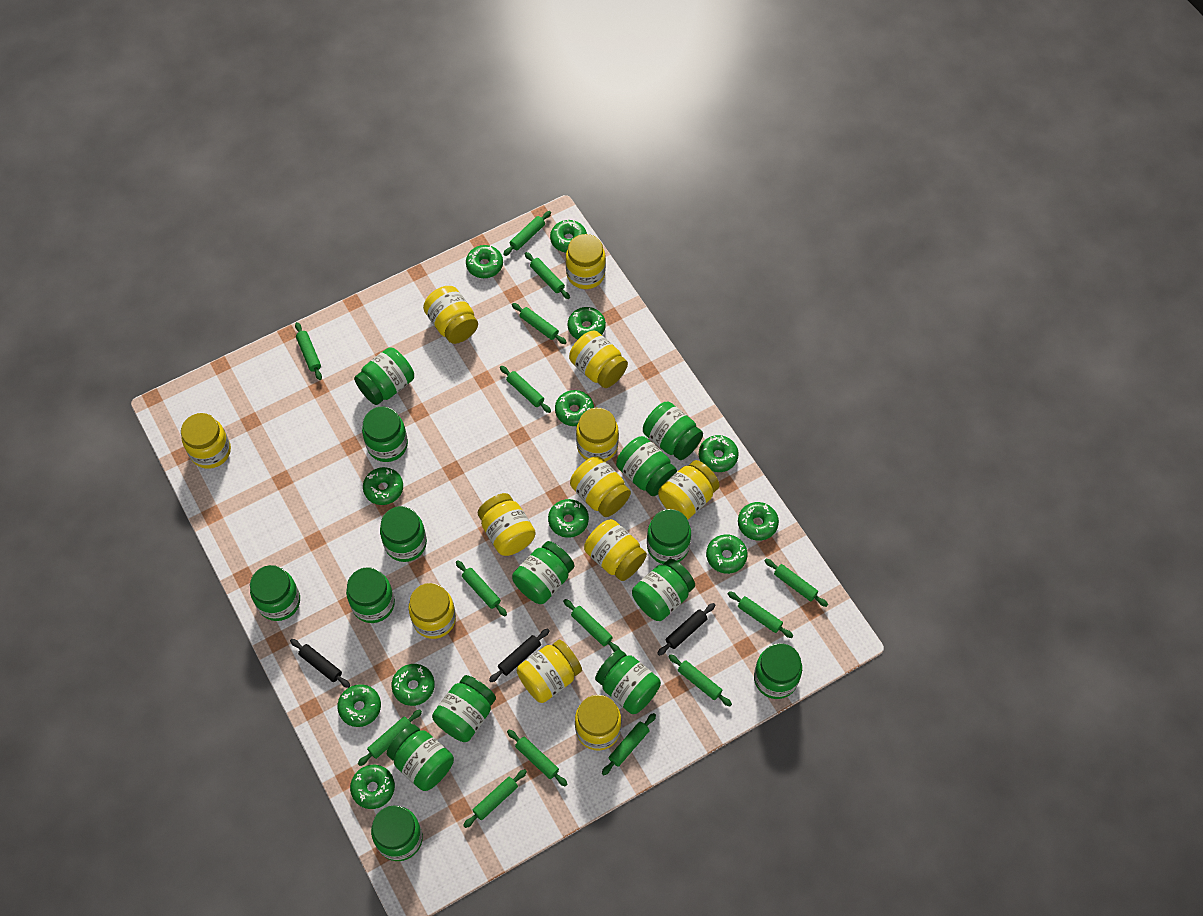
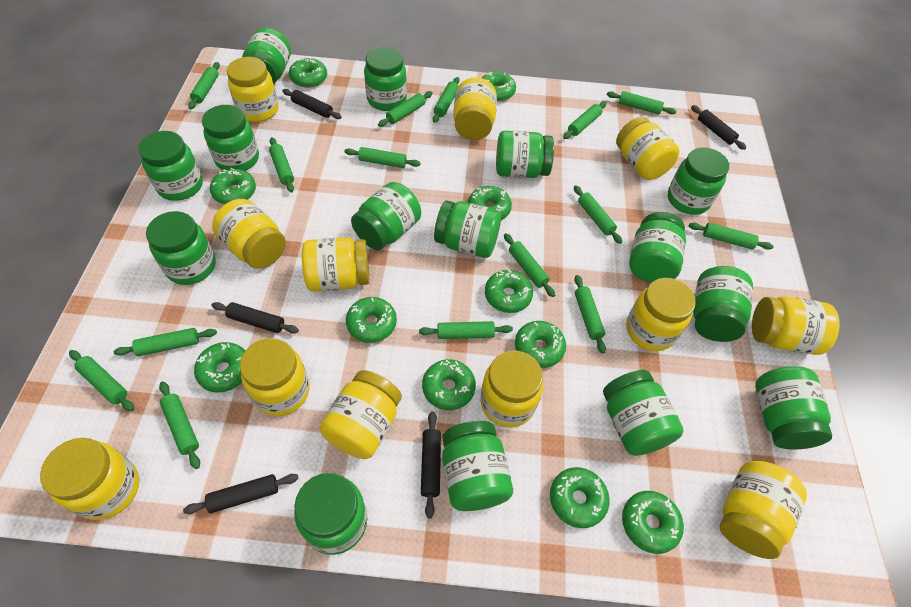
black rolling pin: [290,639,350,688] [489,628,550,682] [657,603,715,656] = 3 -> [183,474,299,514] [212,302,299,334] [282,89,342,119] [421,411,441,519] [691,105,747,150] = 5
green donut: [337,684,381,727] [350,765,395,809] [363,467,403,505] [392,664,435,706] [466,245,503,278] [548,499,589,538] [550,220,587,253] [555,390,594,426] [568,307,606,339] [699,435,739,472] [706,534,748,574] [738,502,779,541] = 12 -> [194,342,245,393] [210,168,256,204] [289,57,327,88] [346,297,397,343] [422,359,476,410] [468,186,512,220] [482,72,516,101] [485,270,533,313] [515,321,566,368] [550,467,610,528] [622,491,684,554] = 11
green rolling pin: [295,322,322,380] [358,709,422,766] [456,560,507,616] [463,769,527,828] [500,366,551,413] [503,211,551,256] [507,730,567,787] [512,303,567,344] [525,252,570,299] [563,599,620,652] [602,713,656,775] [668,654,732,706] [728,591,793,638] [765,559,828,607] = 14 -> [69,350,134,411] [114,328,217,356] [159,382,200,469] [188,62,220,109] [269,137,294,192] [345,147,421,168] [378,91,433,127] [419,321,513,339] [433,77,460,123] [504,233,555,297] [563,101,606,139] [574,185,622,244] [575,275,606,354] [607,91,676,114] [689,223,774,250] = 15

